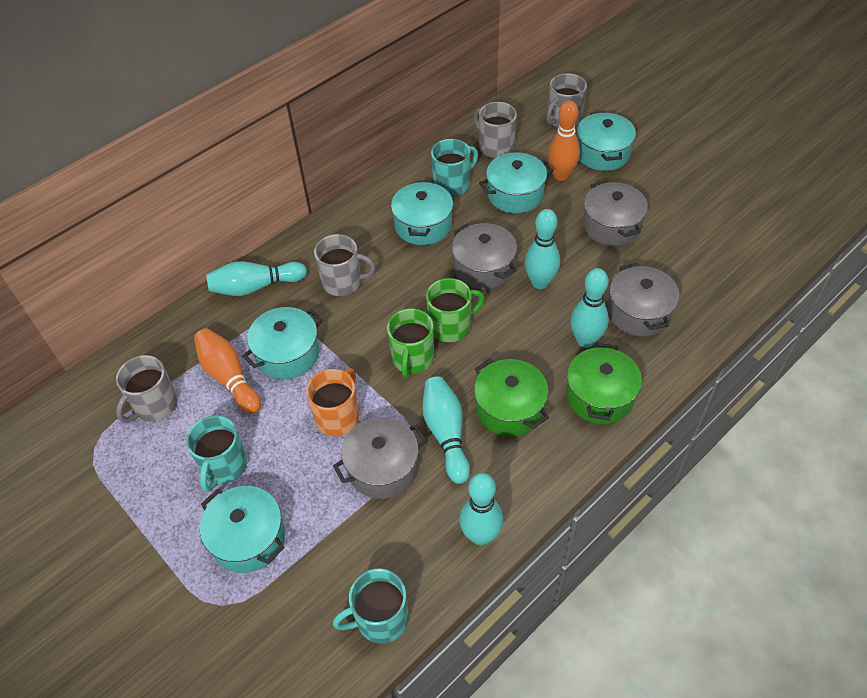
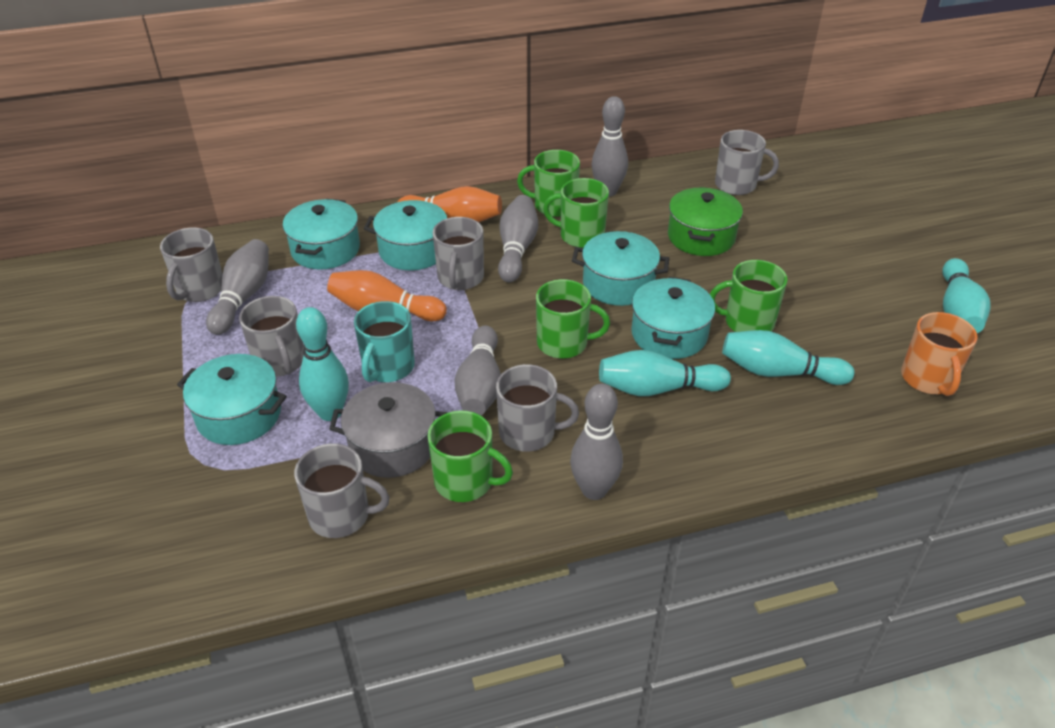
green mug: [387,308,434,378] [426,278,485,342] = 2 -> [428,410,513,502] [517,150,580,217] [536,279,610,359] [543,178,609,248] [710,260,788,332] = 5
green pot: [474,358,549,436] [566,343,642,424] = 2 -> [668,187,743,256] = 1
grey bowling pin: none = 0 -> [206,239,269,335] [455,326,501,416] [498,195,538,282] [570,384,623,500] [591,96,628,197] = 5
grey mug: [116,355,178,423] [314,234,375,296] [473,102,517,158] [546,73,587,128] = 4 -> [160,227,223,302] [239,296,304,377] [294,443,390,538] [433,217,484,290] [496,364,579,452] [715,130,779,195] = 6
grey pot: [333,417,427,499] [452,223,517,289] [583,181,648,246] [608,263,679,337] = 4 -> [329,382,448,478] = 1
turquoise bowling pin: [206,261,307,296] [422,376,470,484] [459,473,503,545] [525,209,560,289] [570,268,609,348] = 5 -> [296,307,349,421] [599,350,731,396] [722,330,854,385] [942,258,991,333] = 4
turquoise mug: [186,416,247,492] [333,569,408,644] [431,139,478,197] = 3 -> [354,301,415,382] = 1

